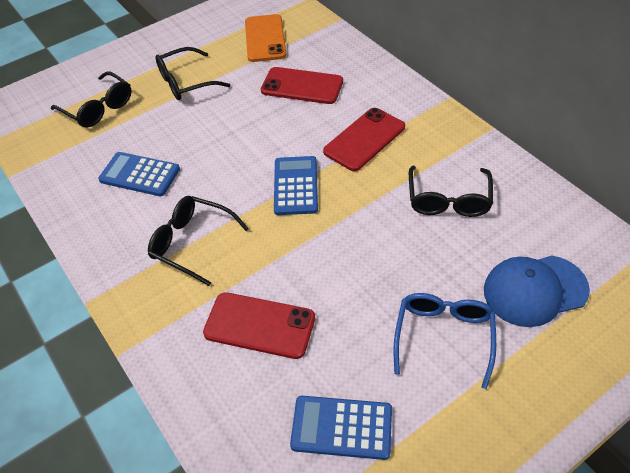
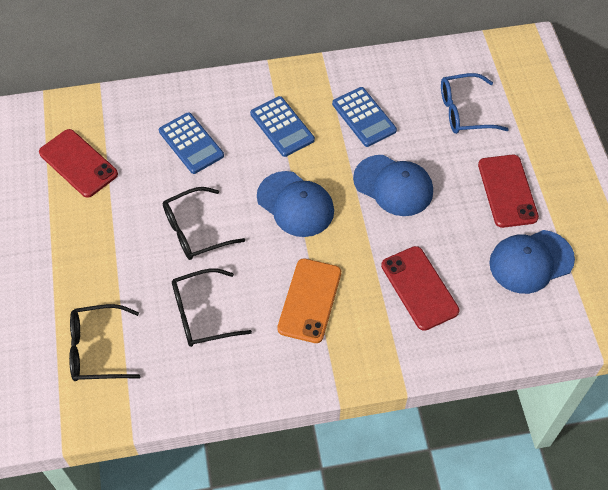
black glasses: [51,71,132,128] [148,196,249,286] [155,47,230,100] [409,166,493,217] = 4 -> [69,304,141,381] [163,187,245,260] [172,268,252,347] = 3
blue cap: [484,255,590,327] = 1 -> [257,171,334,237] [353,155,433,216] [489,230,575,294] = 3

